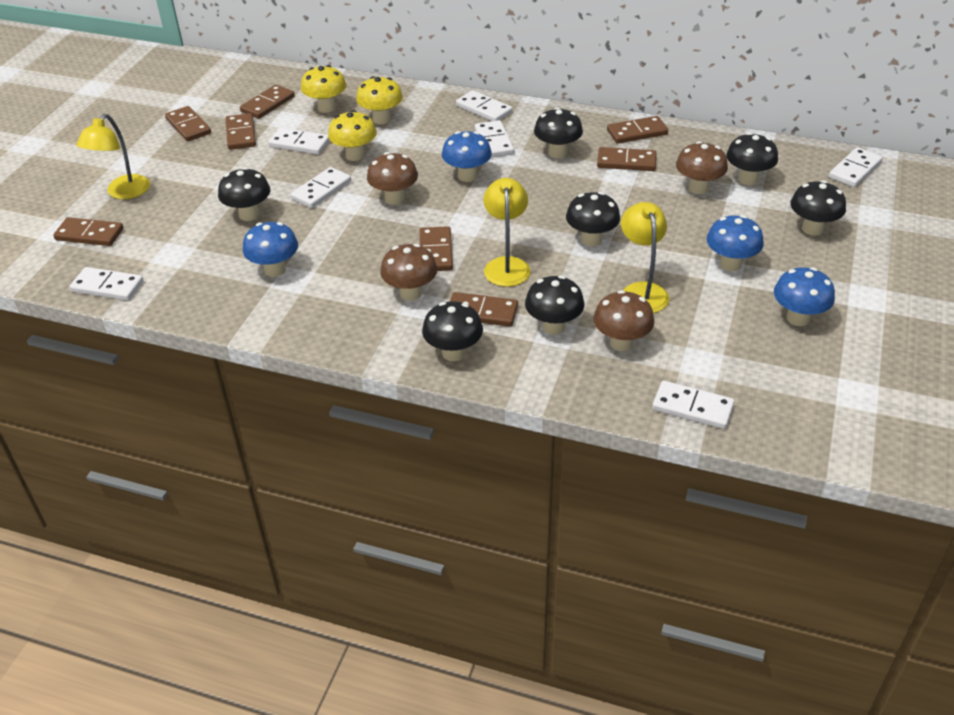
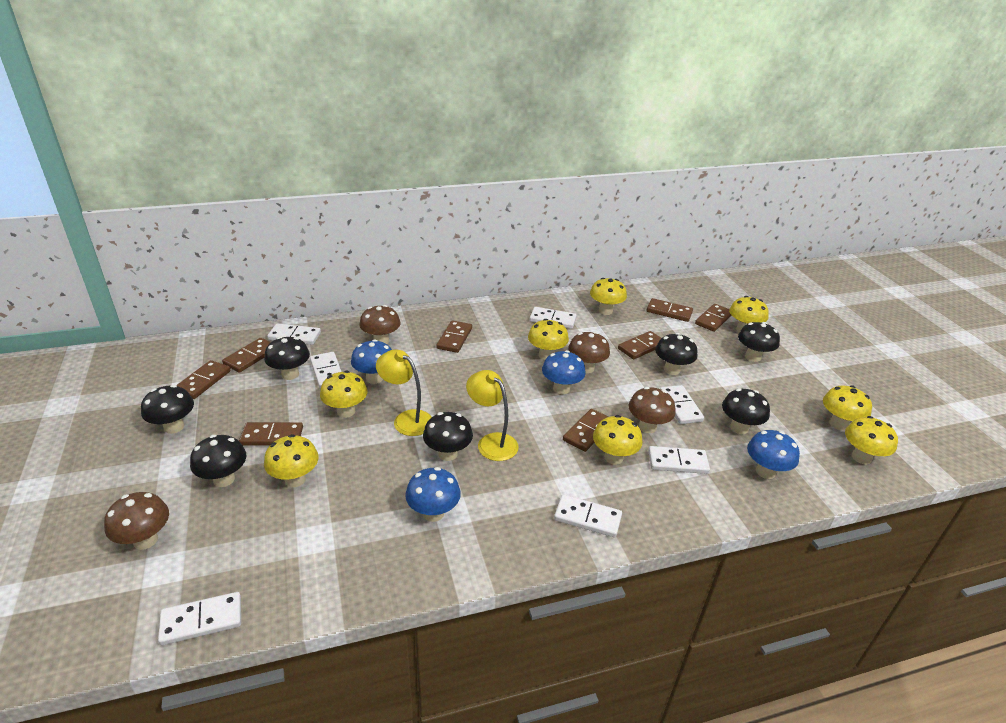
yellow lamp: [76,114,150,199] [483,178,531,287] [621,202,669,313] = 3 -> [376,350,432,436] [466,370,519,461] = 2
yellow mushroom: [301,65,346,113] [328,110,377,161] [356,76,403,124] = 3 -> [264,434,319,487] [320,371,368,418] [528,319,569,360] [590,278,627,315] [593,415,642,465] [729,296,769,332] [823,385,872,430] [845,416,898,464] = 8

